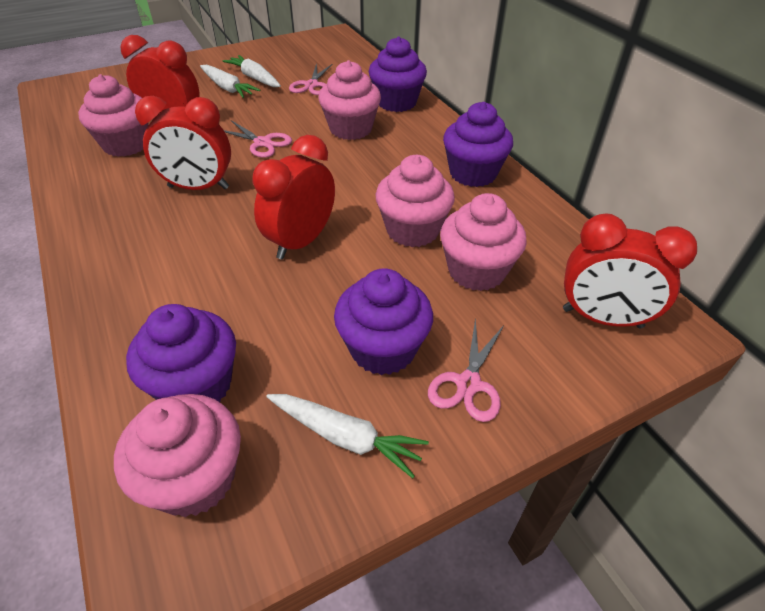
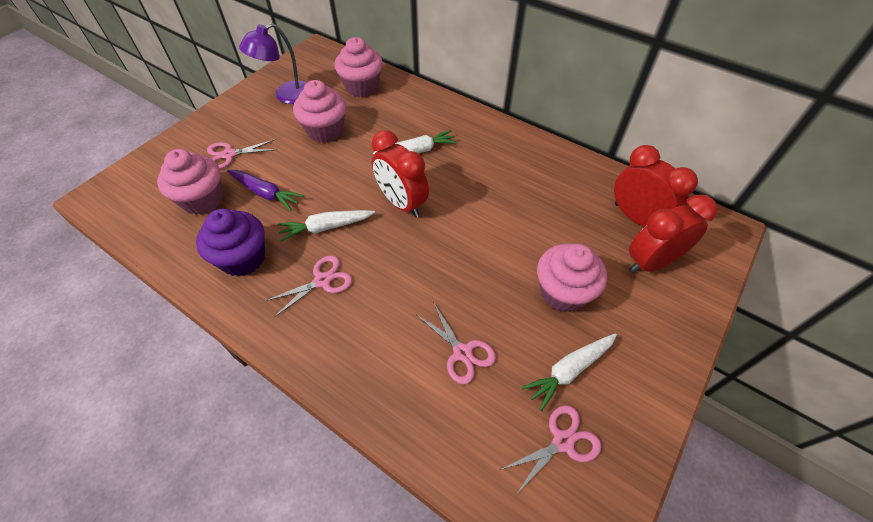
pink cupcake: [78,74,148,157] [114,394,241,517] [318,60,381,140] [375,155,455,247] [440,193,527,291] = 5 -> [157,149,223,215] [293,80,346,143] [335,37,383,97] [537,244,607,312] = 4
pink scissors: [224,120,292,158] [289,63,333,95] [428,318,504,422] = 3 -> [207,139,276,169] [265,256,352,317] [417,302,496,384] [500,405,602,493] = 4
purple carrot: none = 0 -> [227,170,304,211] = 1
purple cupcake: [126,304,236,402] [334,268,433,375] [368,36,427,112] [443,102,513,187] = 4 -> [196,209,265,277] = 1
purple lamp: none = 0 -> [239,23,306,104] = 1
red clock: [120,35,200,111] [135,96,231,190] [253,135,335,259] [563,213,697,328] = 4 -> [371,130,429,217] [614,145,698,226] [629,194,718,273] = 3

